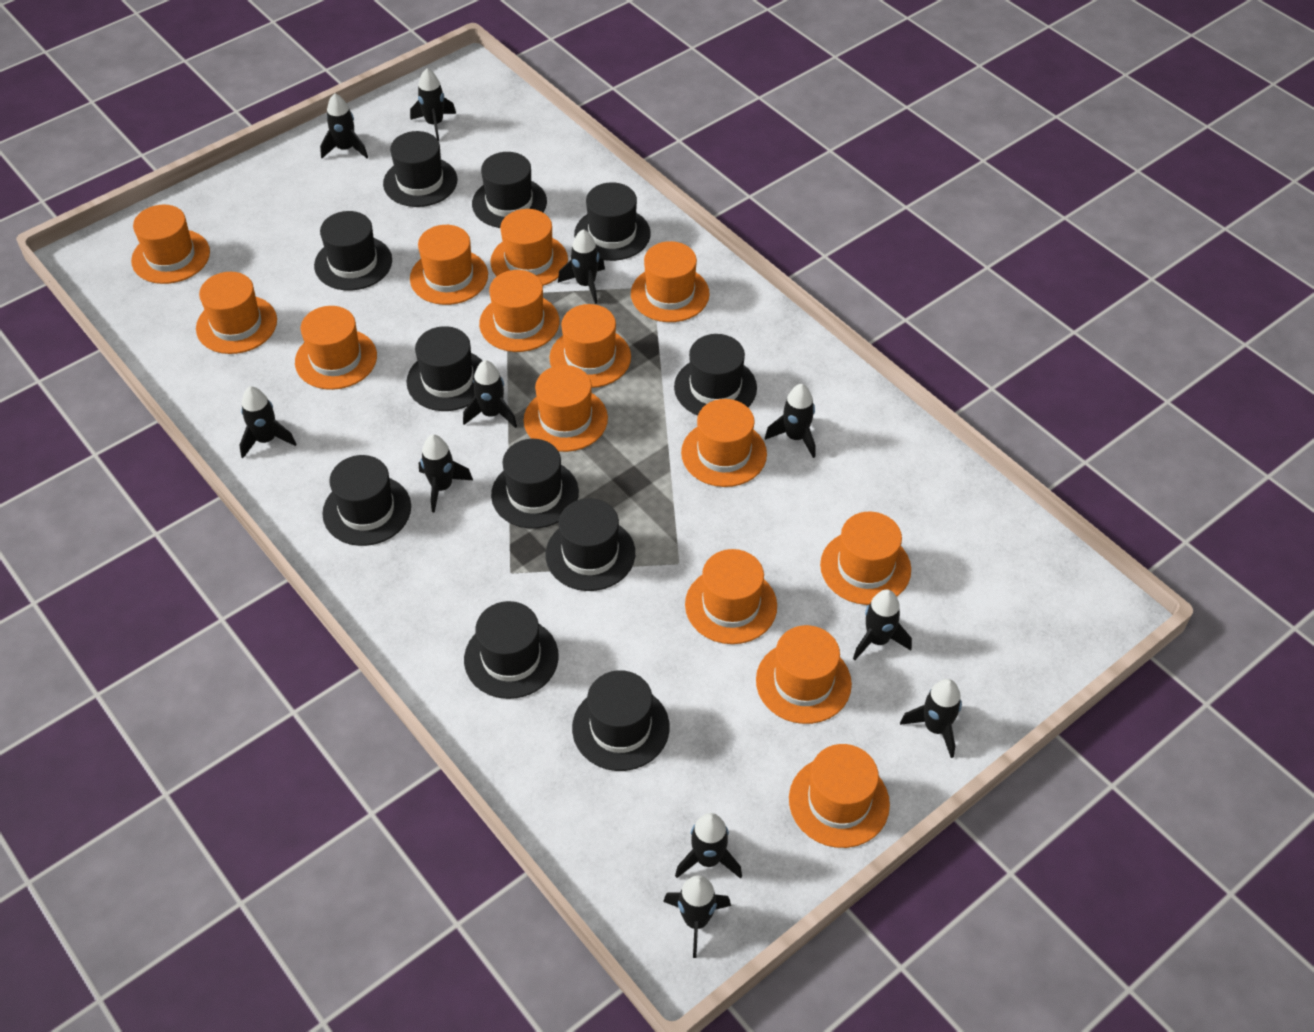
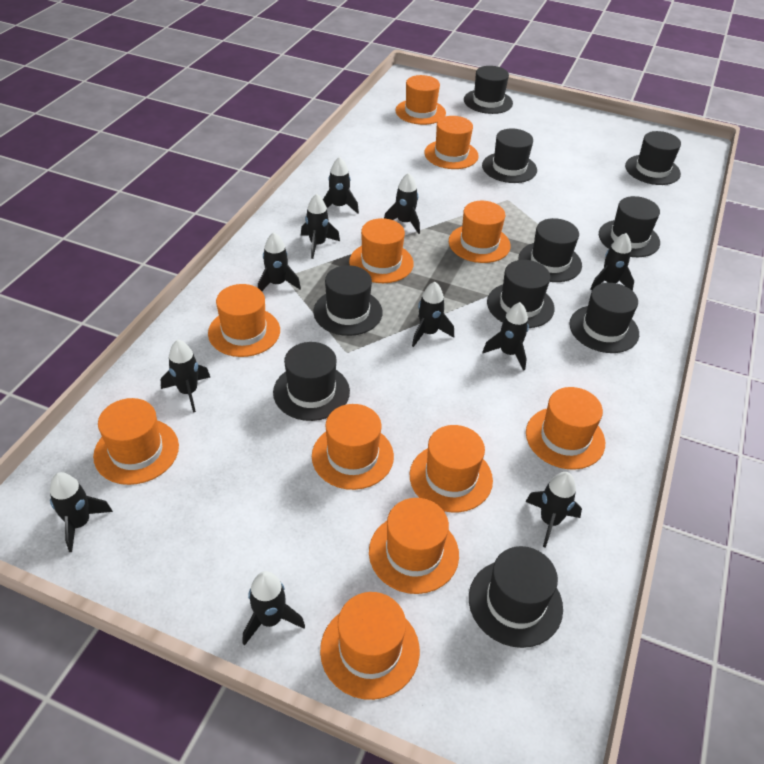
black hat: [314,211,392,291] [322,455,411,546] [383,131,457,207] [406,326,482,411] [464,601,559,699] [472,152,547,228] [491,439,579,529] [545,498,635,591] [572,670,670,771] [574,182,651,261] [674,334,757,415] = 11 -> [273,342,350,421] [313,265,383,336] [464,66,513,114] [469,546,563,648] [482,128,537,183] [487,260,555,328] [519,218,582,282] [570,283,639,353] [599,196,660,257] [625,131,681,185] = 10
orange hat: [131,205,210,284] [196,272,277,354] [295,306,377,390] [410,225,488,305] [479,270,559,352] [490,209,568,286] [524,365,608,452] [549,304,631,388] [631,241,710,322] [681,399,767,487] [685,549,777,644] [756,625,852,724] [789,744,890,848] [820,512,911,605] = 14 -> [93,398,179,485] [208,284,280,357] [312,404,394,490] [320,592,420,700] [349,218,414,283] [369,498,459,594] [395,75,446,125] [410,425,493,512] [424,116,479,169] [449,201,511,263] [526,387,605,470] = 11

